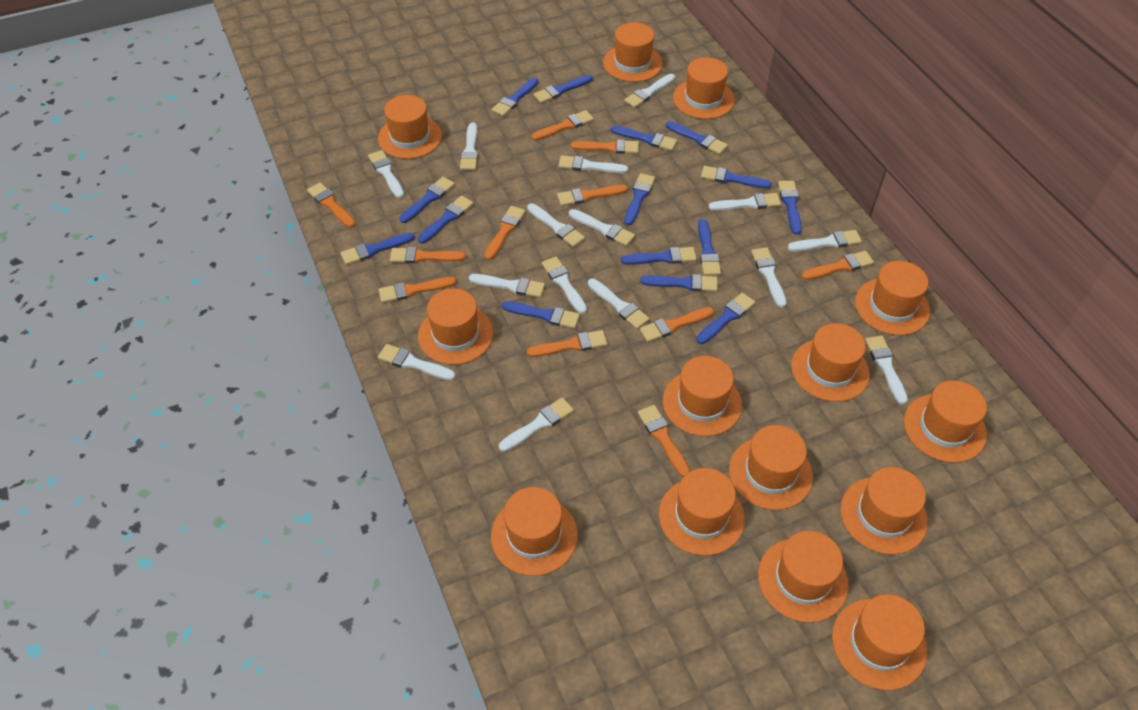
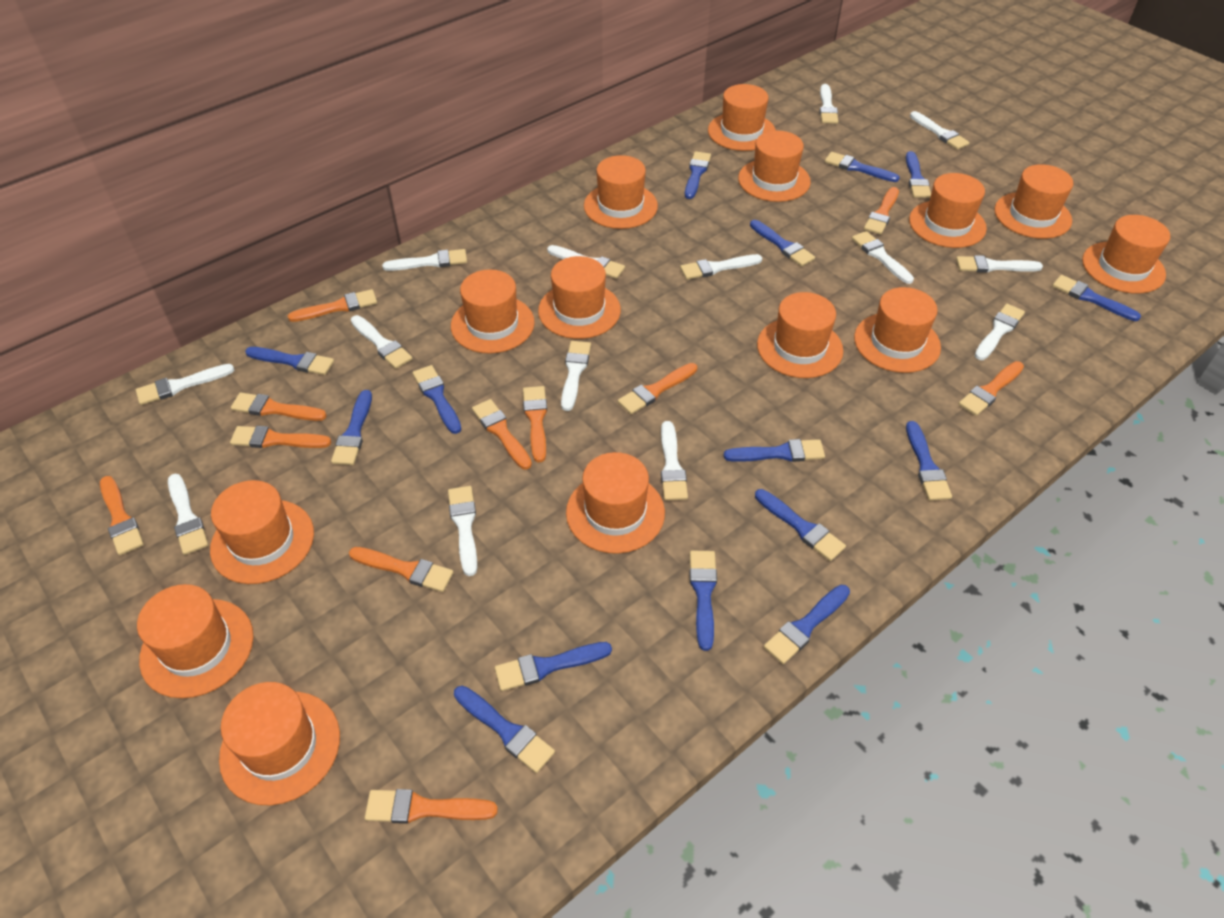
white brush: [368,150,404,198] [378,344,456,380] [460,123,478,170] [469,274,545,298] [499,397,574,452] [527,203,585,247] [542,257,587,314] [558,155,628,173] [569,209,635,246] [588,278,650,329] [624,74,675,108] [709,193,781,211] [751,247,786,308] [788,230,862,251] [865,336,908,405] = 15 -> [136,364,234,405] [168,474,208,555] [351,315,412,369] [382,249,467,271] [448,486,477,576] [547,245,625,279] [561,341,591,411] [661,421,688,501] [680,254,762,279] [820,84,838,124] [852,231,914,284] [910,111,970,150] [956,255,1043,273] [975,304,1025,360] = 14

